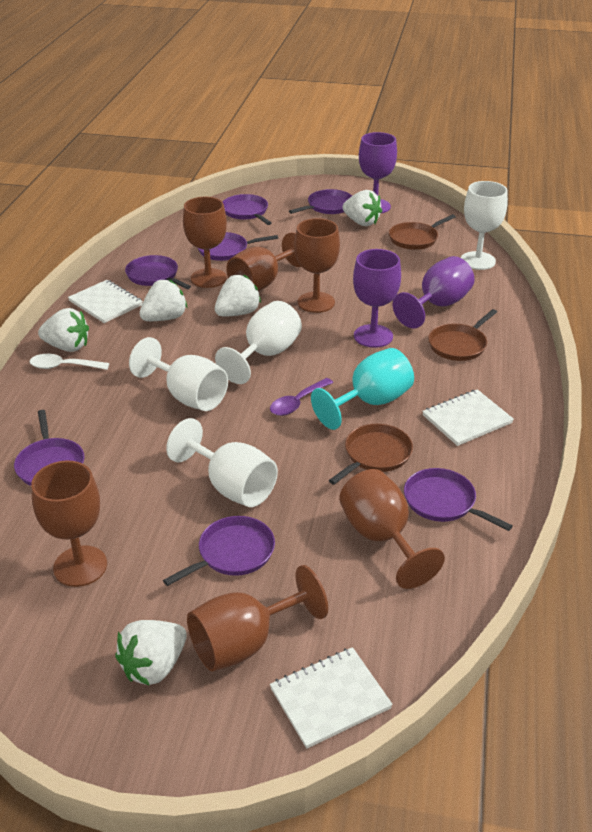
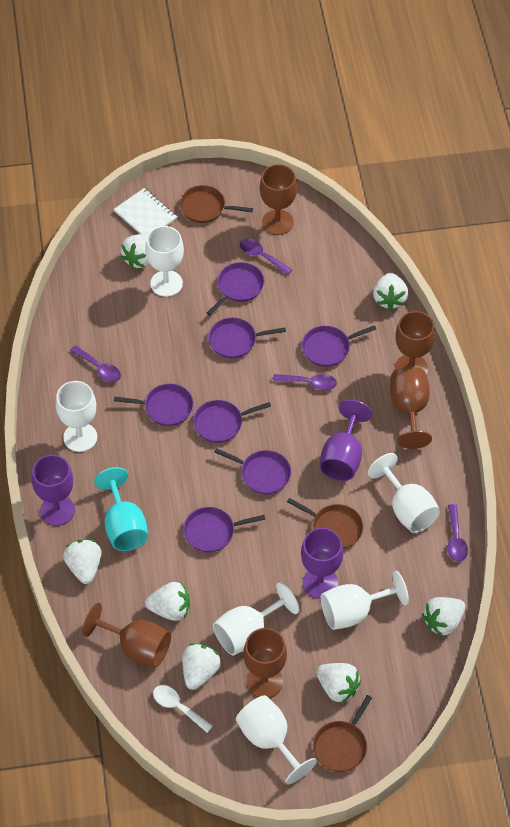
brown goblet: [31,460,107,587] [183,197,227,288] [187,565,328,671] [226,232,301,291] [294,218,340,313] [339,469,445,589] = 6 -> [82,603,171,668] [243,628,287,698] [260,164,297,235] [390,366,432,449] [395,311,435,375] = 5
purple spoon: [270,378,333,416] = 1 -> [70,345,121,382] [240,239,292,275] [273,374,337,390] [447,504,468,562] = 4
white goblet: [129,337,228,411] [166,418,278,507] [215,301,302,384] [461,181,508,270] = 4 -> [56,381,97,452] [145,226,184,297] [213,582,299,656] [236,695,317,785] [321,571,409,630] [368,453,440,533] = 6
white notebook: [68,280,143,323] [270,647,393,749] [422,389,514,446] = 3 -> [114,188,177,234] = 1
white strawberry: [38,308,89,352] [115,620,187,686] [139,280,187,321] [215,275,261,316] [343,190,382,226] = 5 -> [63,540,102,584] [120,234,149,268] [145,582,190,621] [182,644,221,690] [316,663,361,703] [373,273,408,310] [422,597,465,637] = 7

